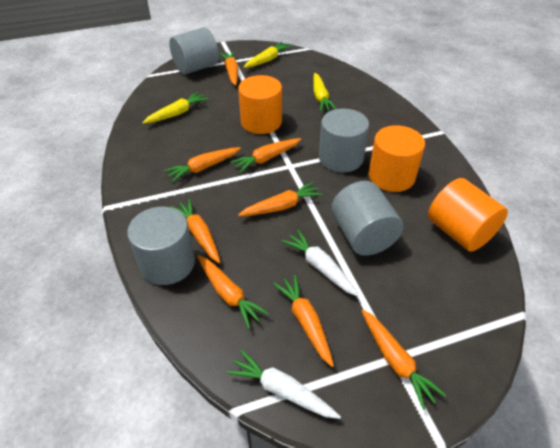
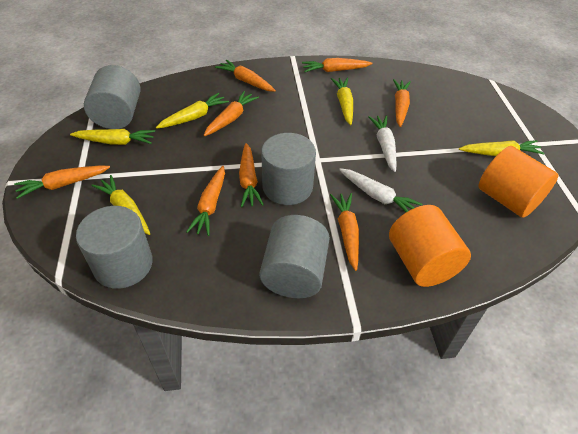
orange cylinder: [238,75,282,134] [369,125,425,192] [428,178,508,252] = 3 -> [389,205,471,287] [479,146,559,218] = 2
yellow carrot: [142,92,208,124] [244,42,292,68] [313,73,337,112] = 3 -> [70,129,155,145] [91,175,150,235] [156,93,229,129] [331,77,353,125] [459,140,545,156] = 5

